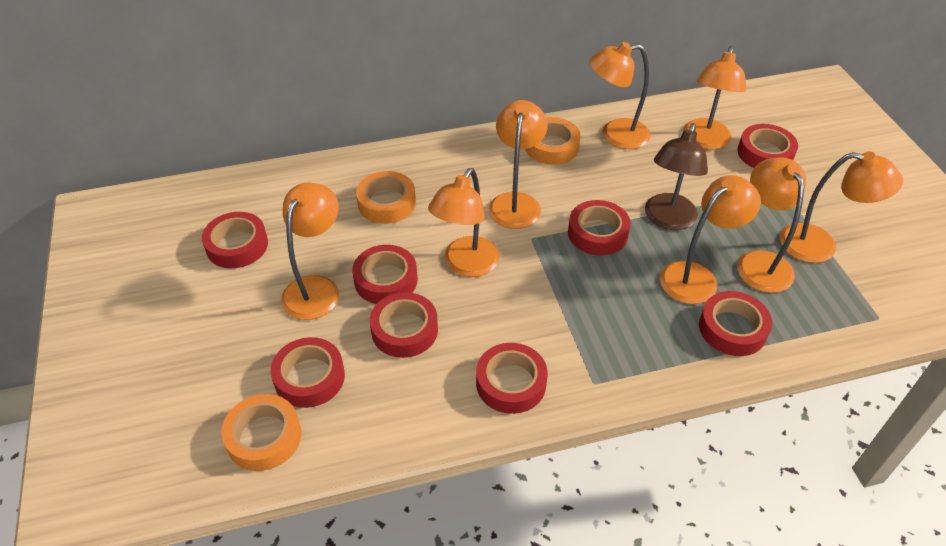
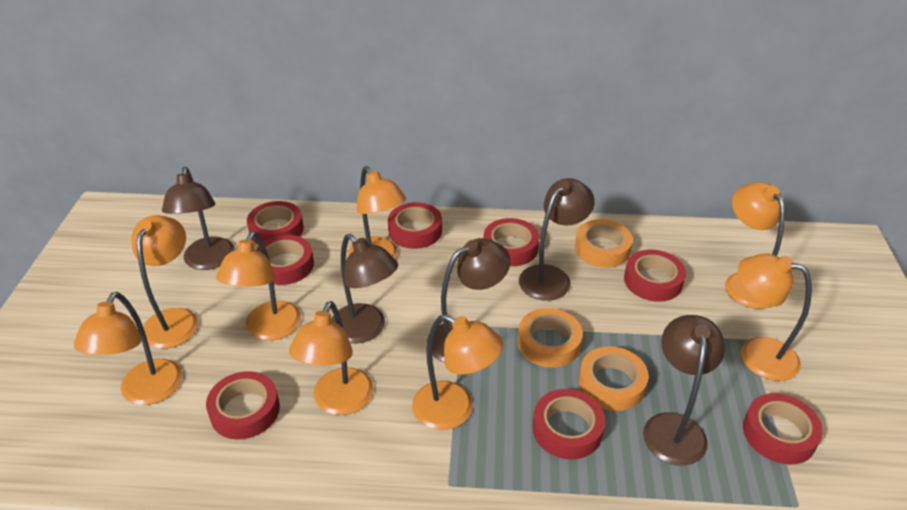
brown lamp: [645,123,708,230] = 1 -> [162,167,234,270] [331,234,398,344] [427,238,511,362] [519,178,595,301] [643,315,725,466] = 5

